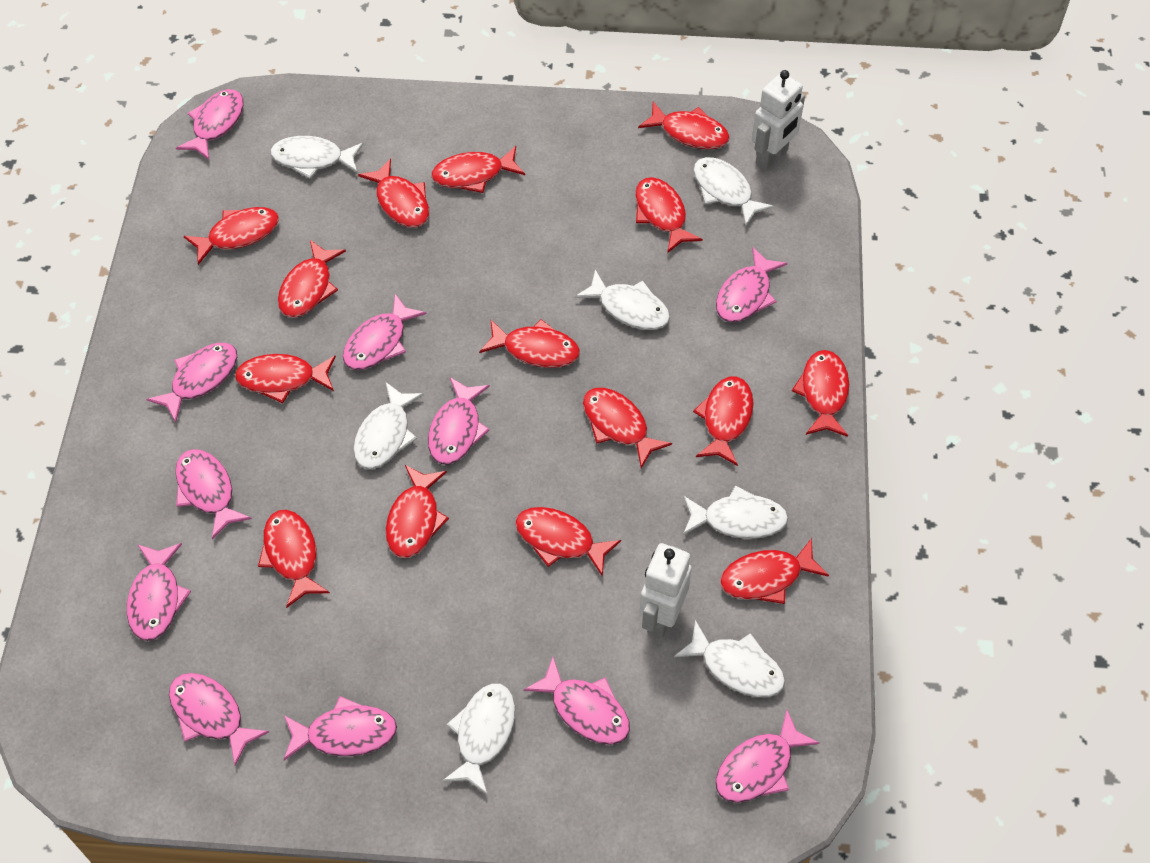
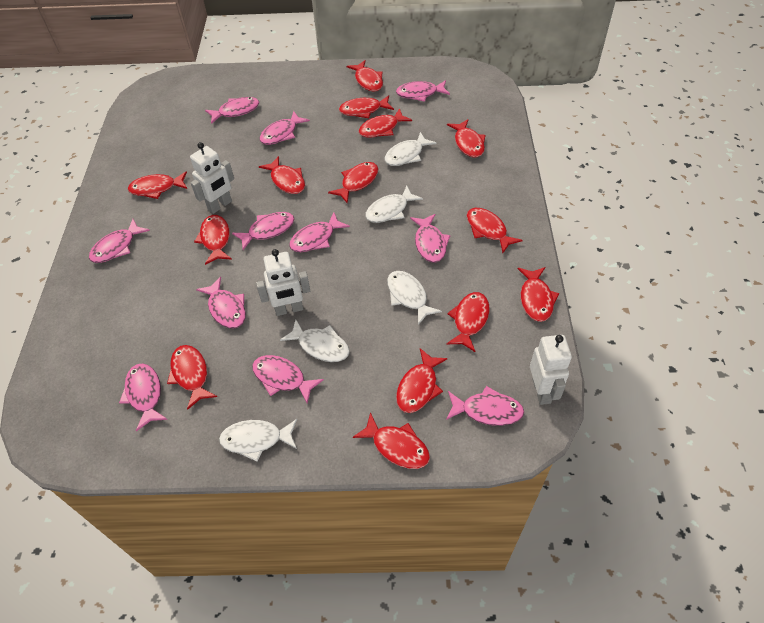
red fish: [184,207,279,265] [235,354,336,403] [258,510,330,608] [278,240,346,317] [358,158,429,228] [386,465,449,558] [431,146,525,193] [479,319,580,368] [515,507,621,576] [583,388,672,468] [635,177,703,253] [638,102,730,149] [693,377,754,466] [720,538,829,604] [792,350,849,437] = 15 -> [128,171,187,199] [167,345,217,410] [194,215,232,265] [259,156,305,194] [328,162,378,203] [339,95,394,118] [346,60,383,92] [353,412,430,469] [359,108,412,138] [396,348,448,413] [446,292,490,352] [447,119,485,157] [467,208,523,253] [518,267,559,322] = 14
white fish: [270,136,363,179] [353,382,424,469] [442,683,515,795] [575,270,670,330] [674,620,785,697] [683,486,788,539] [693,157,774,226] = 7 -> [219,419,297,461] [280,319,350,362] [365,186,423,223] [385,132,437,166] [387,271,442,325] = 5
white robot: [639,543,692,638] [752,70,805,170] = 2 -> [190,142,234,214] [256,249,310,316] [530,335,572,405] = 3

